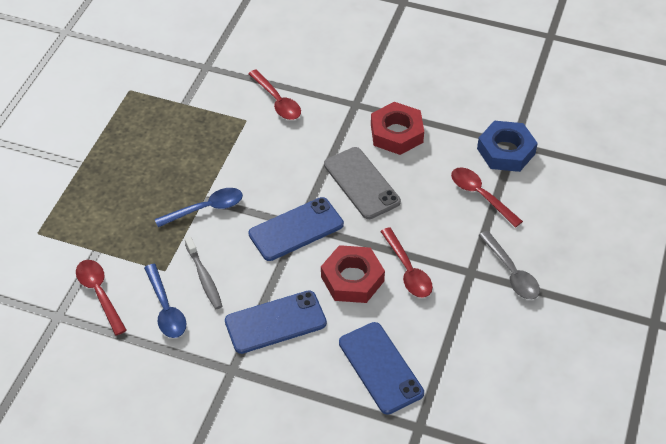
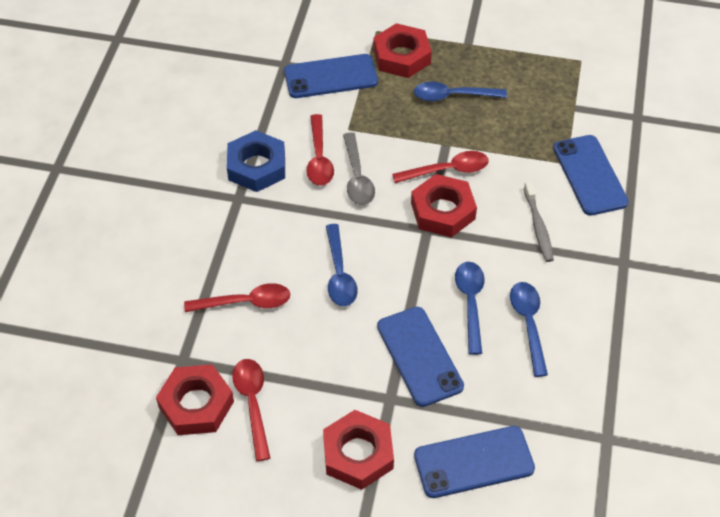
blue phone: [225,290,327,354] [249,197,344,261] [339,322,424,415] = 3 -> [284,54,378,98] [377,307,464,407] [414,426,535,498] [553,135,629,216] = 4
blue spoon: [144,264,186,338] [155,188,243,227] = 2 -> [326,224,358,306] [414,82,507,101] [455,262,485,355] [510,282,548,377] = 4
grey phone: [324,147,401,219] = 1 -> none = 0
red nut: [321,245,385,303] [371,102,424,155] = 2 -> [156,364,234,435] [323,410,394,490] [373,23,432,78] [411,174,477,237] = 4

